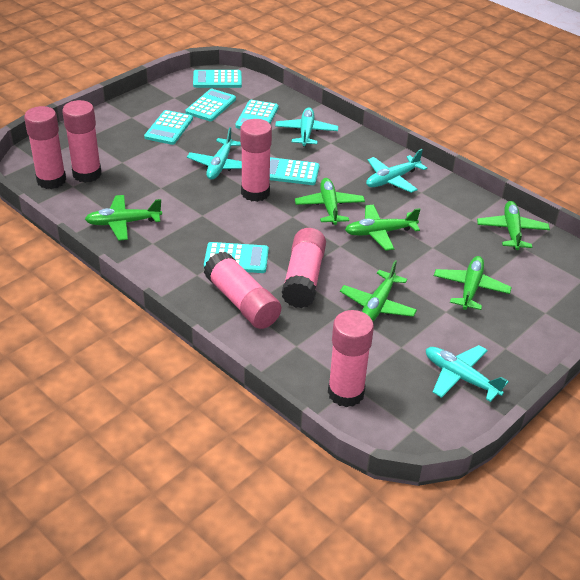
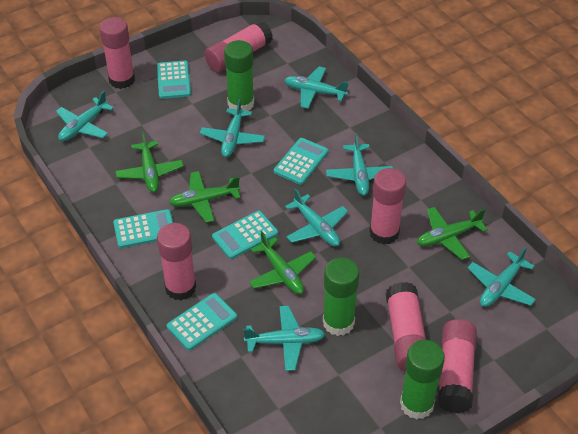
green glue stick: none = 0 -> [224,40,254,111] [323,258,359,336] [400,340,445,420] = 3
green plane: [85,195,162,241] [295,178,365,225] [340,260,417,321] [345,205,421,251] [434,256,512,310] [477,201,550,250] = 6 -> [116,131,183,193] [169,171,241,223] [249,231,316,294] [417,207,487,260] = 4
turquoise calculator: [144,110,193,145] [185,89,236,121] [193,70,242,88] [204,242,269,273] [235,100,279,129] [270,157,320,185] = 6 -> [113,209,173,248] [157,61,191,99] [167,293,237,351] [212,211,278,259] [274,138,328,185] = 5
turquoise plane: [187,127,242,180] [275,107,338,147] [366,149,427,193] [426,345,509,402] = 4 -> [56,91,114,141] [200,98,265,157] [243,306,325,371] [284,66,348,109] [285,188,348,246] [326,133,393,196] [468,247,536,307] = 7

